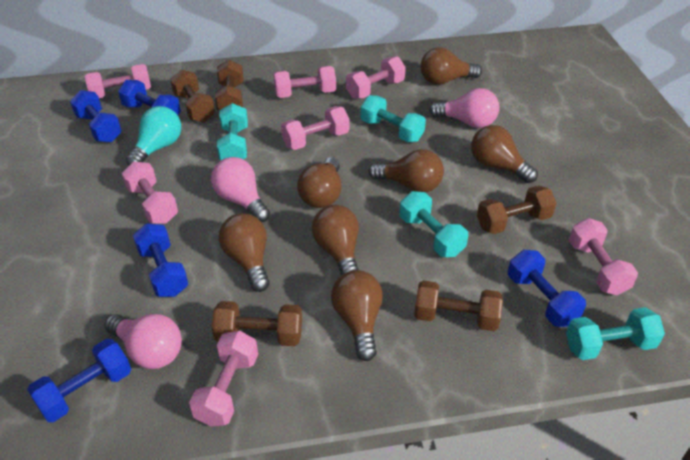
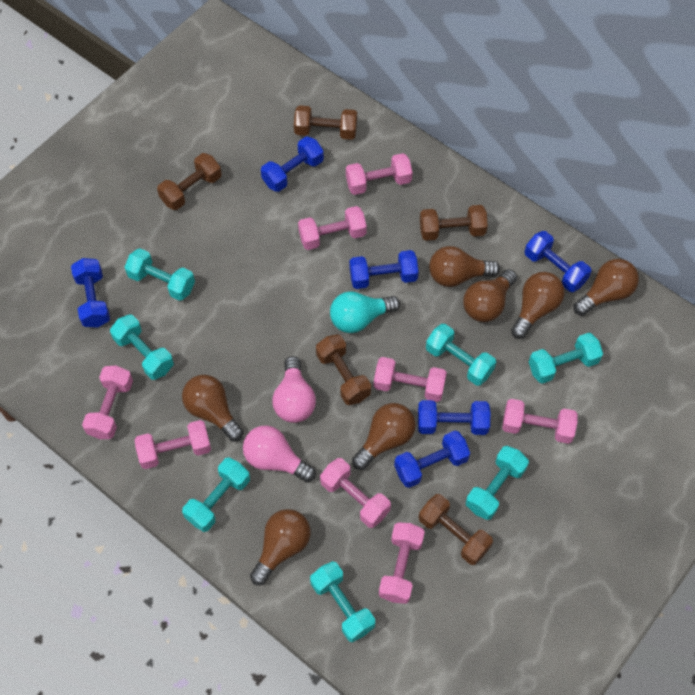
blue dumbbell: [27,339,131,422] [70,90,122,142] [118,80,181,115] [133,223,188,297] [508,250,586,327] = 5 -> [71,258,110,328] [261,136,324,192] [350,250,418,289] [394,431,470,488] [418,400,490,435] [525,231,591,292] = 6
pink dumbbell: [85,64,151,98] [122,162,178,224] [189,331,258,426] [273,66,336,98] [281,106,349,150] [346,56,406,99] [569,218,638,295] = 7 -> [82,366,133,439] [134,420,211,469] [298,206,367,250] [320,458,391,528] [346,153,412,195] [374,357,447,402] [379,522,425,604] [502,399,578,444] = 8
pink light bulb: [105,314,182,369] [211,157,270,222] [429,88,499,128] = 3 -> [243,426,316,482] [272,356,316,423] = 2
turquoise dumbbell: [217,103,248,160] [361,95,426,142] [400,191,468,257] [566,307,665,360] = 4 -> [110,315,174,380] [125,248,195,301] [182,457,250,532] [310,561,375,642] [426,324,496,386] [466,446,529,520] [529,333,603,384] = 7

